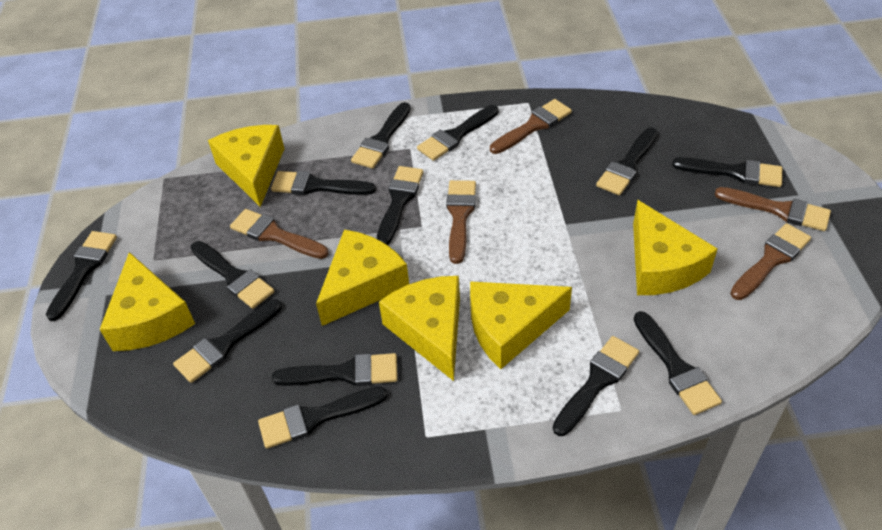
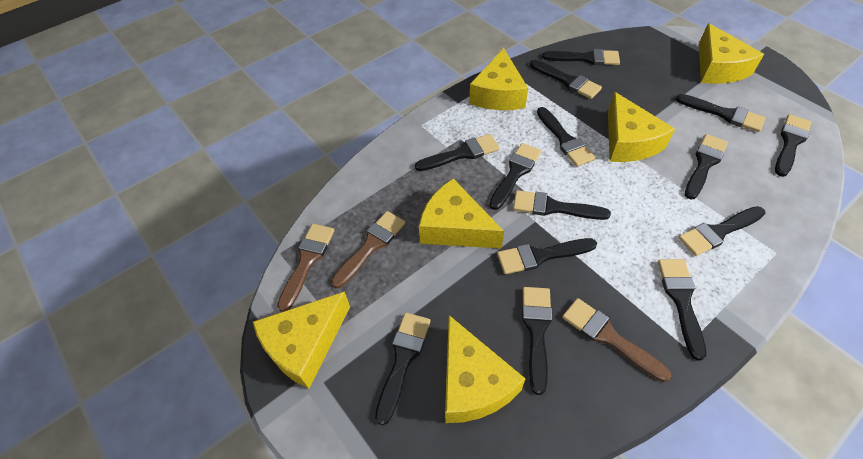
black brush: [46,231,117,321] [173,299,282,383] [190,241,274,309] [258,387,388,449] [271,171,376,195] [272,353,398,386] [351,102,411,169] [377,166,424,245] [417,105,499,161] [553,336,639,436] [596,128,658,195] [633,311,722,415] [672,157,782,187] = 13 -> [375,312,430,425] [415,134,500,171] [489,143,542,210] [497,238,597,274] [513,190,611,220] [522,287,552,395] [530,60,602,99] [537,107,596,167] [542,49,620,65] [658,259,706,361] [676,94,765,132] [678,206,766,256] [685,134,728,199] [775,114,811,177] = 14
brown brush: [230,209,329,259] [446,180,476,264] [490,99,572,154] [715,187,831,231] [730,223,811,300] = 5 -> [277,224,334,312] [331,211,406,288] [562,298,671,382] = 3

